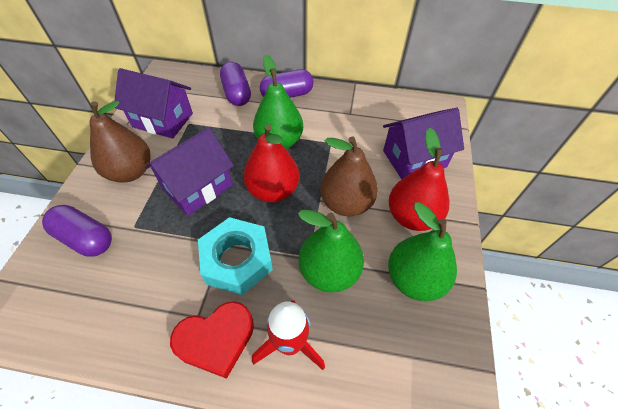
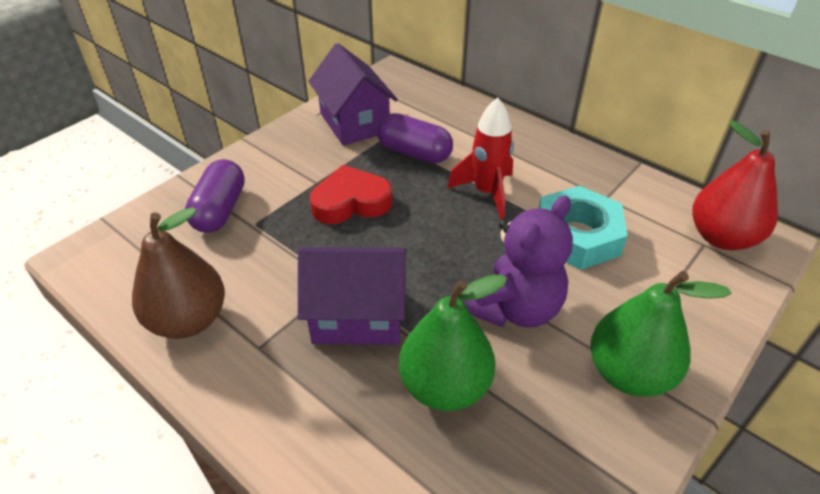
brown pear: [90,101,150,182] [320,137,378,216] = 2 -> [132,207,225,339] = 1
green pear: [253,54,303,149] [298,210,364,293] [388,202,457,301] = 3 -> [399,274,507,411] [590,271,732,397] = 2
purple capsule: [42,205,112,257] [220,62,251,106] [260,69,314,98] = 3 -> [185,159,245,233] [377,113,453,164] = 2
purple house: [114,68,193,138] [145,127,234,216] [383,108,464,179] = 3 -> [298,247,407,345] [309,43,398,145] = 2
purple teddy bear: none = 0 -> [462,195,573,328] = 1
red pear: [243,125,299,202] [389,128,449,231] = 2 -> [692,120,778,250] = 1

